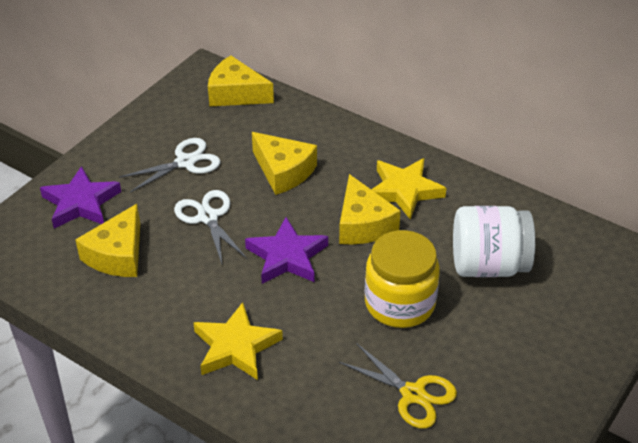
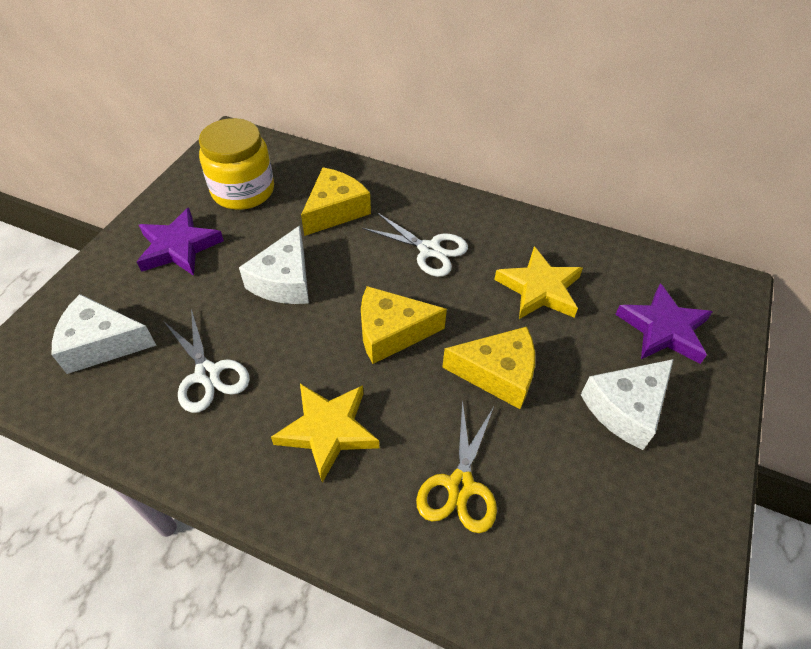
white cheese: none = 0 -> [52,294,157,374] [239,226,309,304] [581,359,674,450] = 3
white jar: [453,206,535,277] = 1 -> none = 0
yellow cheese: [75,204,140,277] [208,55,274,106] [252,132,317,195] [339,174,401,245] = 4 -> [301,167,371,236] [361,286,447,364] [442,327,535,409] = 3

